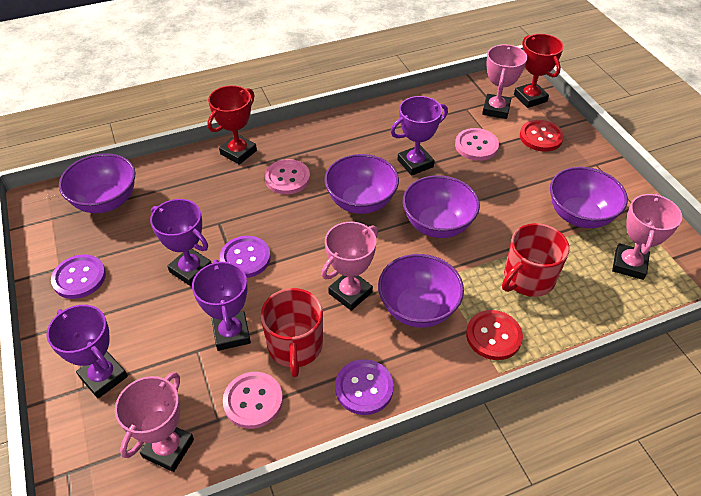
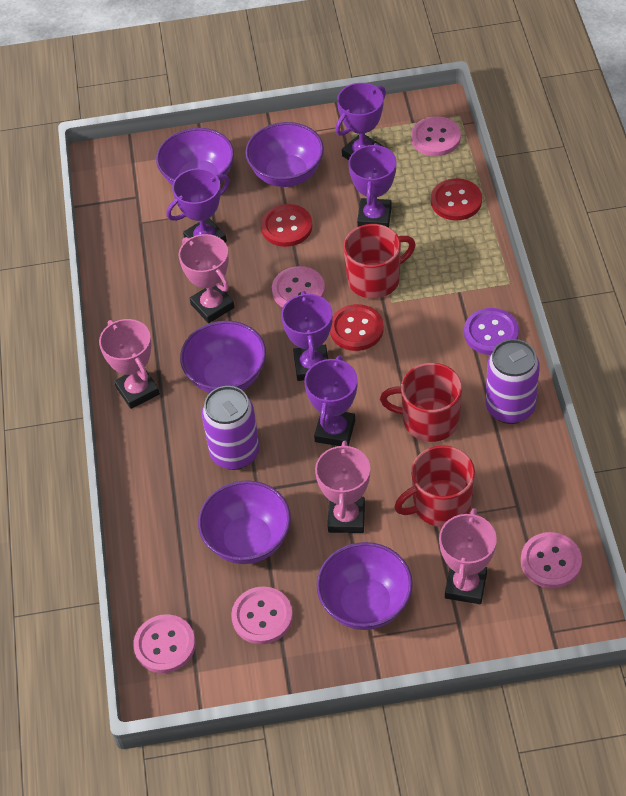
pink button: [223,372,283,429] [265,159,310,194] [455,128,499,161] = 3 -> [133,614,195,673] [231,586,293,644] [272,266,325,308] [411,116,461,156] [521,532,582,588] = 5
purple button: [51,255,106,299] [220,236,271,278] [335,359,394,415] = 3 -> [464,308,519,355] = 1
purple can: none = 0 -> [202,386,259,470] [486,339,540,424] = 2
purple trophy: [47,305,128,398] [150,199,212,286] [192,259,251,351] [391,96,448,176] = 4 -> [167,168,230,242] [281,291,333,381] [304,355,358,446] [335,83,386,160] [348,143,396,227] = 5
red button: [466,310,523,360] [520,120,564,152] = 2 -> [261,204,312,247] [330,304,384,351] [431,178,482,221] = 3
red mug: [260,288,323,377] [502,223,570,297] = 2 -> [344,224,416,299] [380,363,462,442] [394,445,475,527] = 3
red trophy: [207,85,257,165] [514,34,564,108] = 2 -> none = 0

